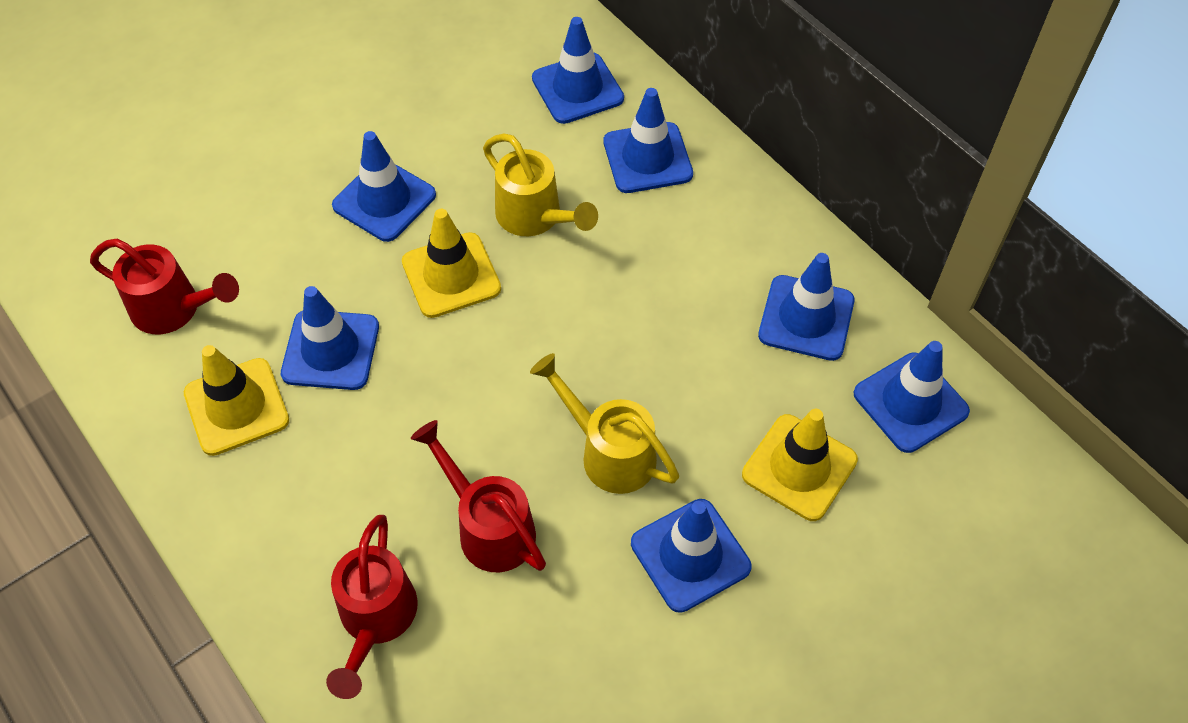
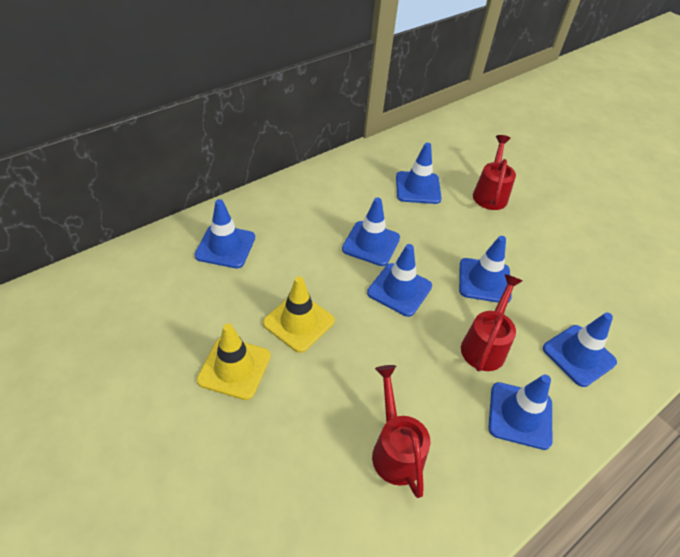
yellow traffic cone: [184,345,289,456] [402,209,501,318] [742,409,858,521] = 3 -> [197,323,271,400] [263,276,335,353] = 2
yellow watering can: [483,134,598,236] [530,353,679,494] = 2 -> none = 0

